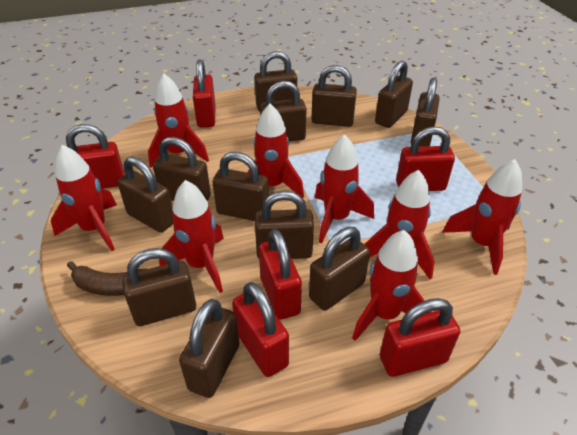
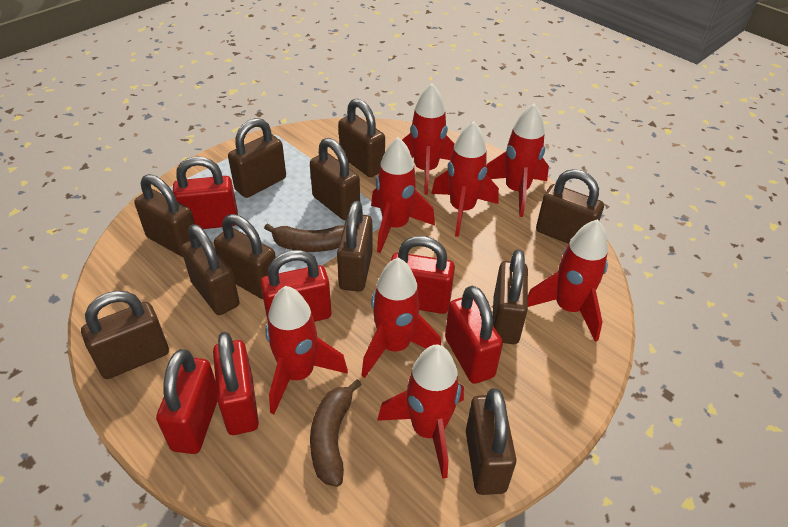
brown banana: [67,261,146,296] = 1 -> [264,223,344,252] [310,379,362,487] = 2
brown padlock: [117,157,173,233] [122,248,196,326] [153,137,211,201] [179,299,239,398] [212,152,269,221] [255,51,297,111] [255,191,314,259] [260,81,307,142] [309,227,370,311] [311,65,357,127] [375,61,413,128] [411,78,440,147] = 12 -> [81,291,169,379] [134,174,195,257] [181,224,240,315] [214,214,276,299] [228,118,286,198] [310,138,360,220] [337,201,372,292] [338,99,385,177] [466,388,517,495] [493,249,528,344] [536,169,604,244] = 11

